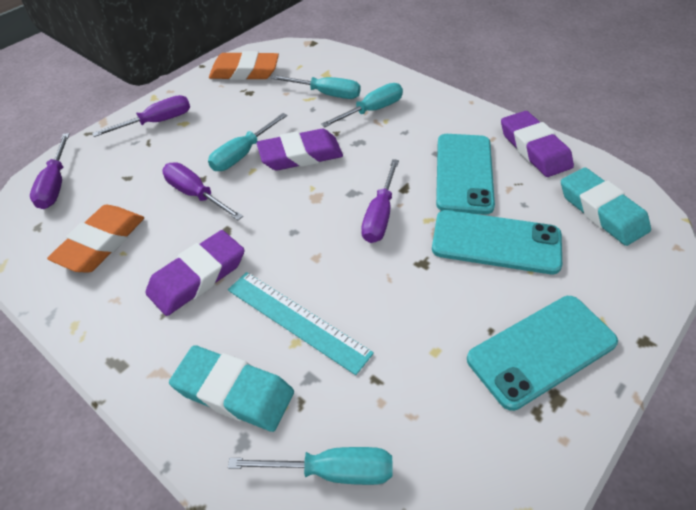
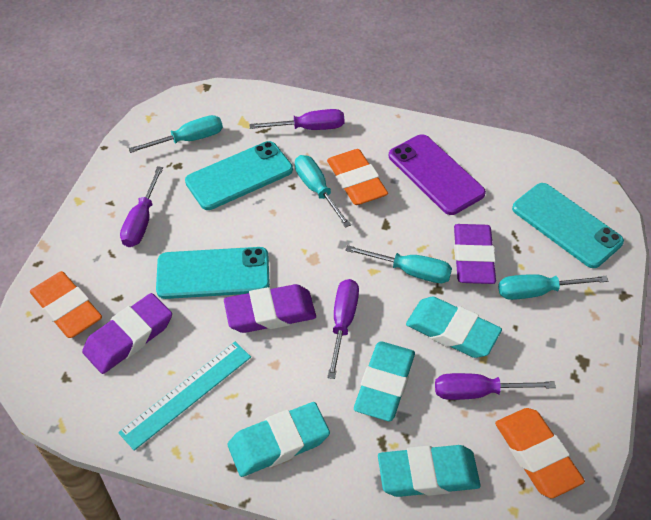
orange eraser: [47,205,144,273] [209,51,279,80] = 2 -> [30,271,102,338] [327,149,388,205] [495,408,585,498] = 3
purple phone: none = 0 -> [389,134,486,215] = 1
turquoise eraser: [169,345,294,432] [561,167,651,246] = 2 -> [228,402,330,477] [354,341,415,421] [378,445,481,497] [406,297,502,358] = 4

